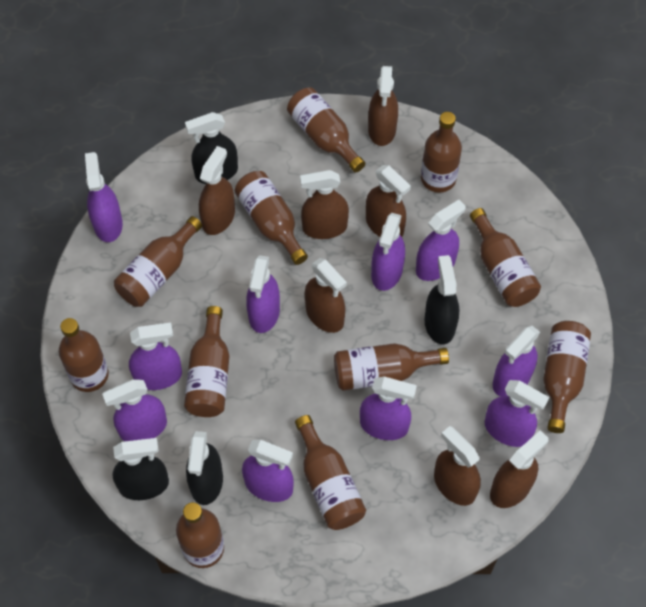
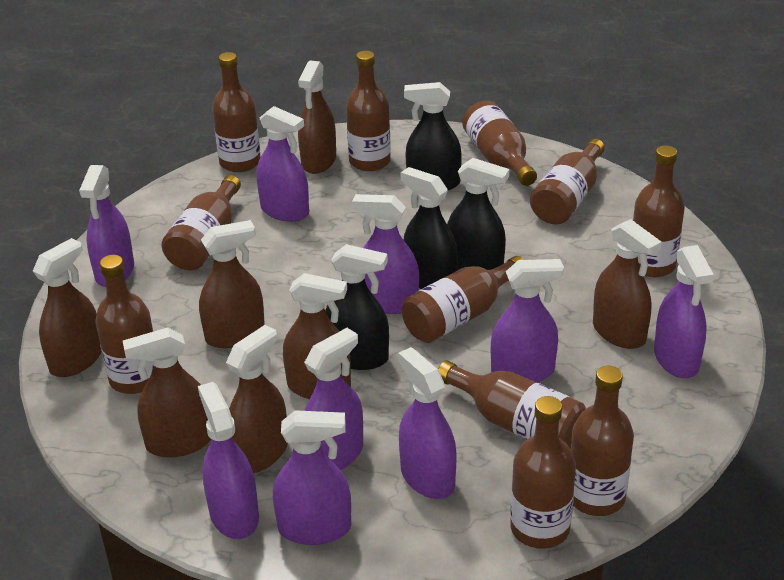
purple spray bottle: [85,152,123,242] [102,379,167,441] [129,323,182,390] [242,440,294,502] [246,255,280,333] [360,376,417,440] [371,213,405,291] [416,200,466,281] [485,380,550,447] [493,326,540,396] = 10 -> [79,165,134,287] [198,382,259,539] [256,106,309,222] [273,410,351,545] [304,328,363,470] [352,194,419,314] [398,347,456,499] [491,259,564,383] [654,245,714,378] = 9

